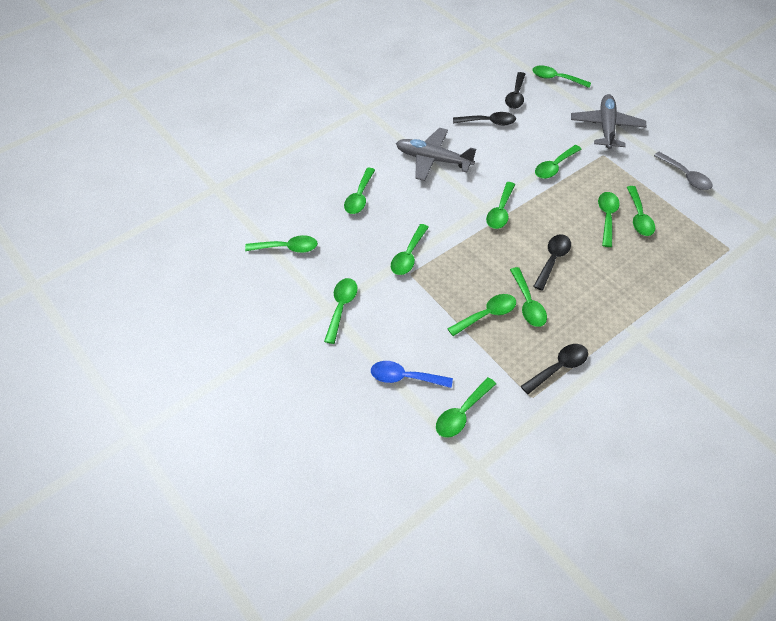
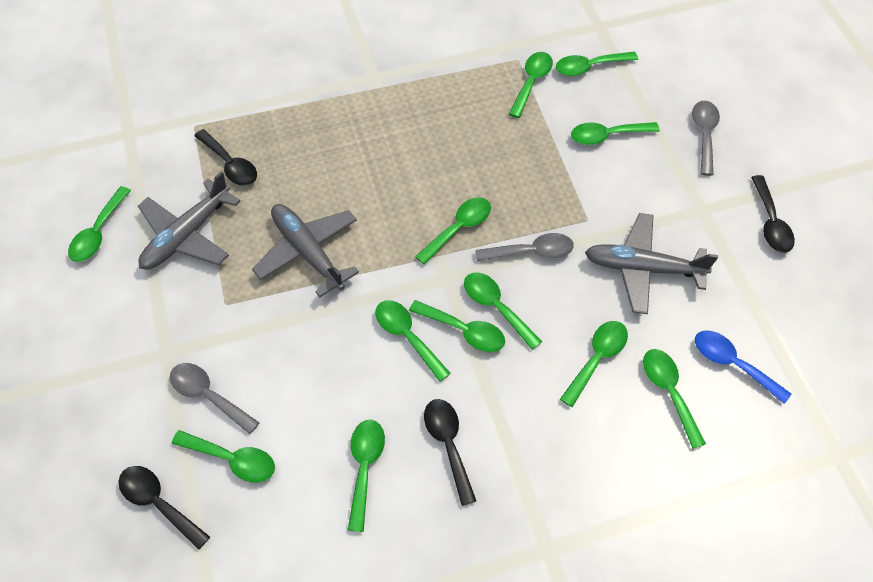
grey plane: [396,128,476,181] [571,94,647,149] = 2 -> [138,171,241,270] [252,204,359,297] [585,213,718,314] = 3
grey spoon: [654,152,713,190] = 1 -> [170,363,259,434] [475,233,574,262] [692,101,720,176] = 3

